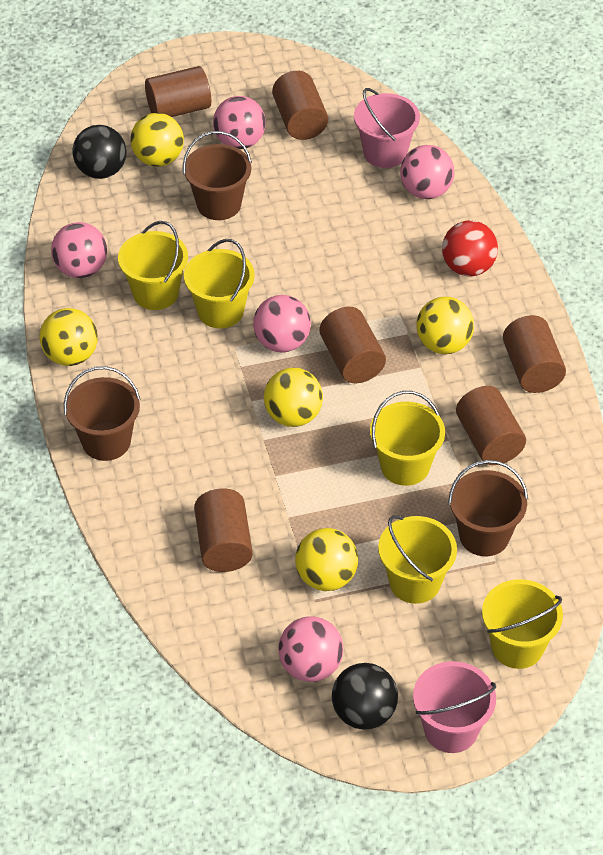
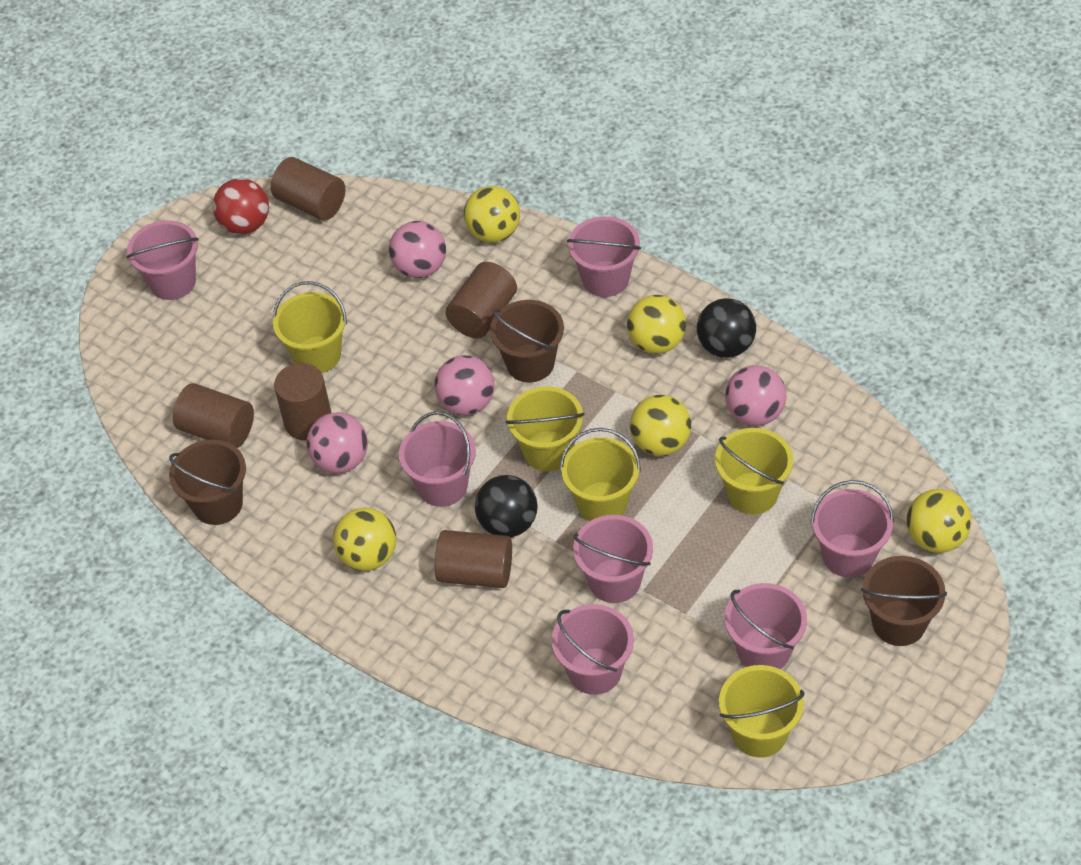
brown cylinder: [145,66,211,117] [194,488,253,572] [272,71,328,140] [320,307,386,383] [456,386,526,465] [503,315,566,393] = 6 -> [173,383,254,448] [271,157,345,221] [274,363,331,441] [435,530,512,588] [446,262,517,339] = 5
pink ball: [51,222,107,278] [213,96,266,149] [253,295,311,353] [278,616,343,682] [400,145,454,199] = 5 -> [306,412,368,474] [389,221,446,278] [435,355,495,415] [725,365,786,426] = 4
pink bucket: [354,88,420,168] [413,661,496,753] = 2 -> [127,220,199,300] [399,411,476,507] [551,604,634,695] [567,216,641,297] [573,515,653,603] [725,583,807,669] [811,480,894,578] = 7

